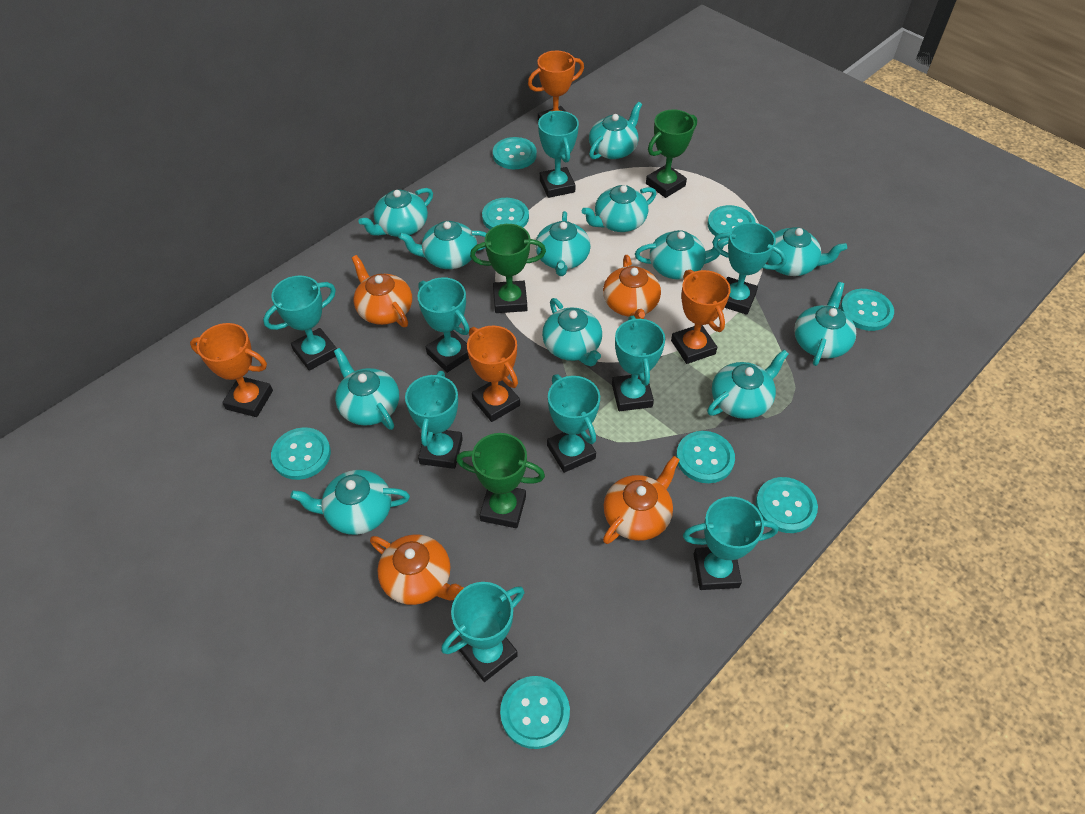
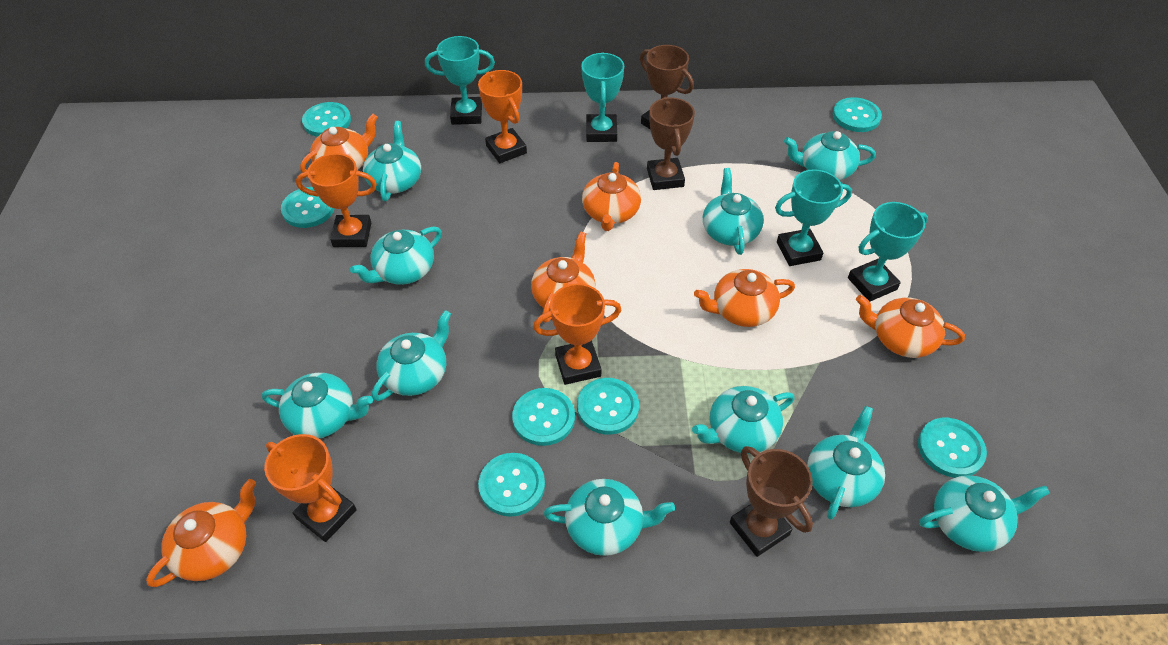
brown trophy: none = 0 -> [640,45,694,130] [647,97,695,190] [730,446,813,557] = 3
green trophy: [456,433,545,528] [470,224,546,313] [646,109,697,198] = 3 -> none = 0
orange teapot: [352,255,412,327] [370,534,463,605] [603,255,661,319] [603,456,680,544] = 4 -> [146,479,256,587] [300,114,378,172] [531,232,595,323] [582,162,641,231] [694,269,795,327] [856,295,965,358] = 6
turquoise button: [271,427,331,480] [482,198,529,230] [493,137,537,169] [500,676,570,749] [676,431,735,483] [707,205,756,239] [756,477,818,533] [840,289,894,331] = 8 -> [281,187,335,228] [302,102,351,137] [478,453,545,517] [512,388,575,446] [577,378,639,435] [833,97,882,132] [918,418,987,478] = 7
turquoise teapot: [291,470,410,535] [334,348,399,430] [358,188,433,237] [398,221,487,269] [535,211,591,276] [542,298,602,366] [582,185,656,232] [589,102,642,160] [635,230,729,280] [707,350,789,419] [767,227,847,276] [794,282,856,366] = 12 -> [262,373,373,438] [350,226,442,285] [363,121,421,201] [372,310,451,401] [543,479,675,556] [692,386,794,454] [703,168,764,255] [784,131,876,180] [807,406,885,520] [919,475,1050,552] = 10
turquoise trophy: [263,276,337,371] [405,371,463,469] [418,277,469,373] [441,582,524,682] [538,111,579,198] [547,374,600,473] [612,316,665,411] [683,497,779,590] [712,222,787,315] = 9 -> [425,36,495,125] [581,52,624,142] [775,169,852,266] [848,202,928,301] = 4

